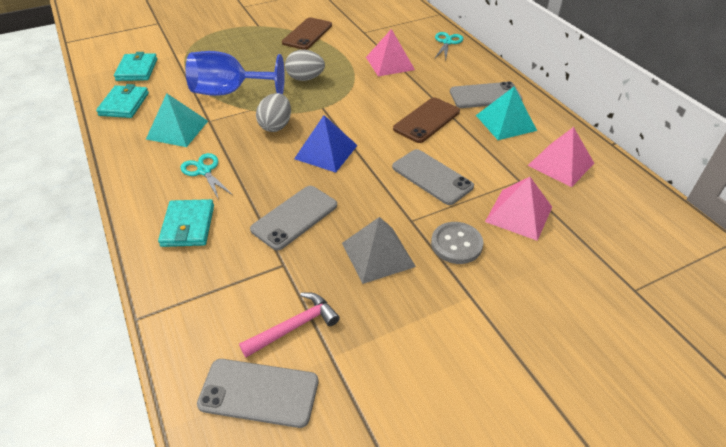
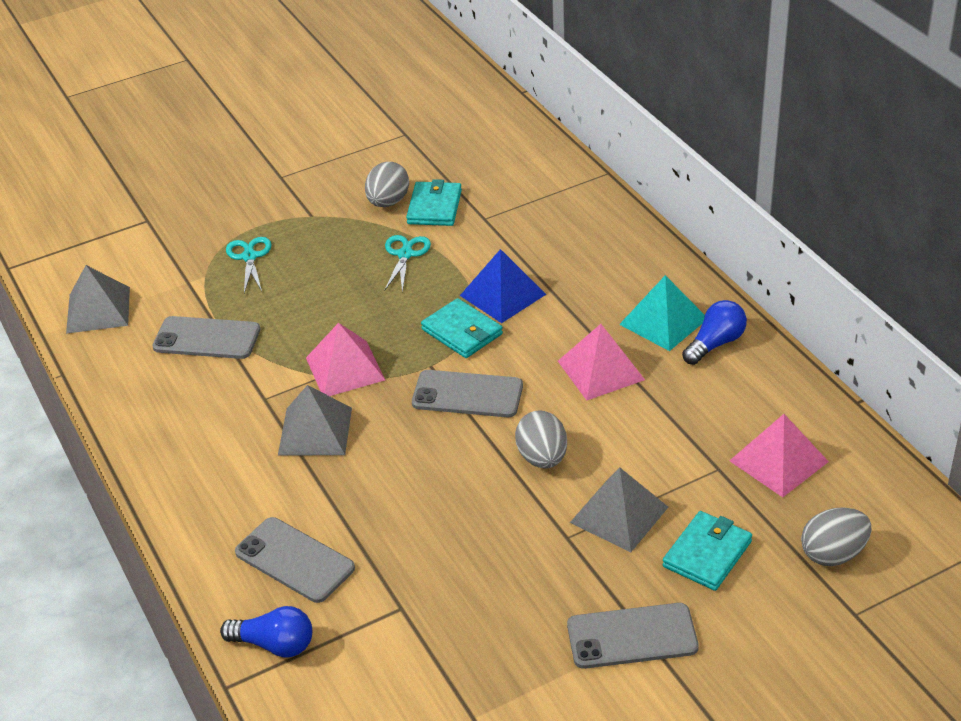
blue goblet: [186,51,285,96] = 1 -> none = 0
blue light bulb: none = 0 -> [220,606,312,658] [682,300,747,365] = 2
brown phone: [282,17,332,50] [393,98,460,143] = 2 -> none = 0
grey button: [431,222,483,264] = 1 -> none = 0
grey egg: [256,93,291,132] [285,50,325,81] = 2 -> [365,162,409,207] [515,410,567,469] [801,507,871,566] = 3
grey pyramid: [342,217,416,284] = 1 -> [66,265,130,334] [278,385,352,456] [570,468,668,552] = 3
pink hammer: [239,292,340,358] = 1 -> none = 0
turquoise pyramid: [146,93,208,147] [476,86,537,140] = 2 -> [619,275,705,351] = 1

